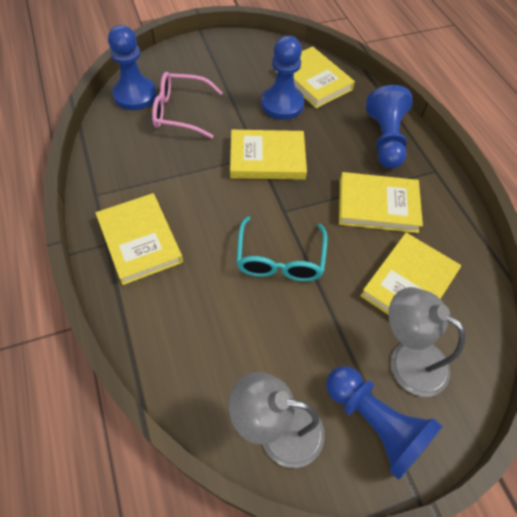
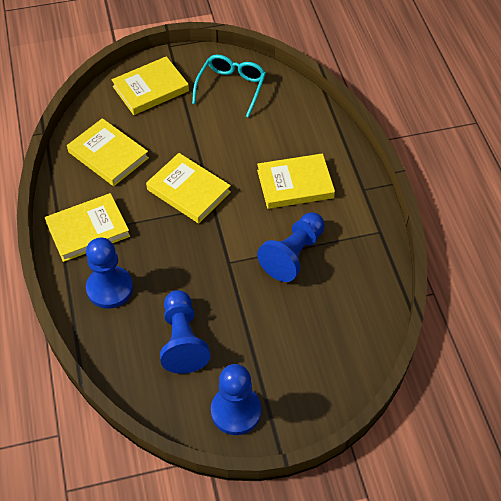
grey lamp: [228,372,325,468] [388,287,465,397] = 2 -> none = 0
pink glasses: [152,72,223,139] = 1 -> none = 0

